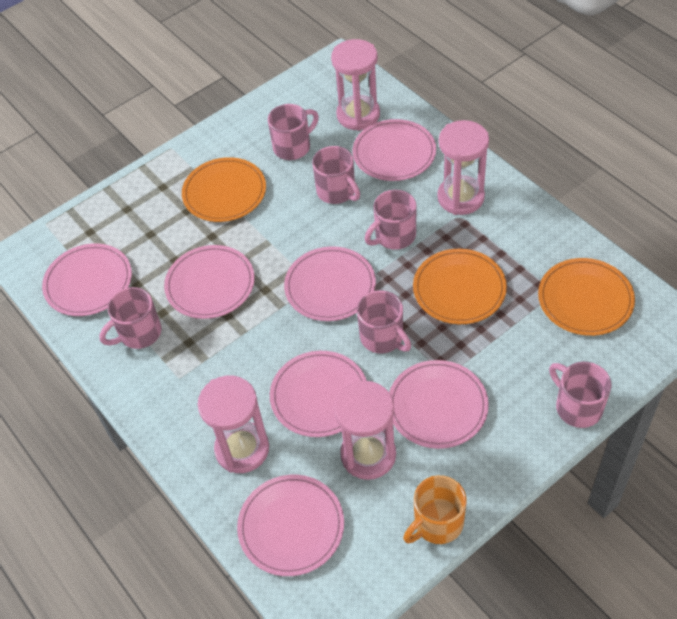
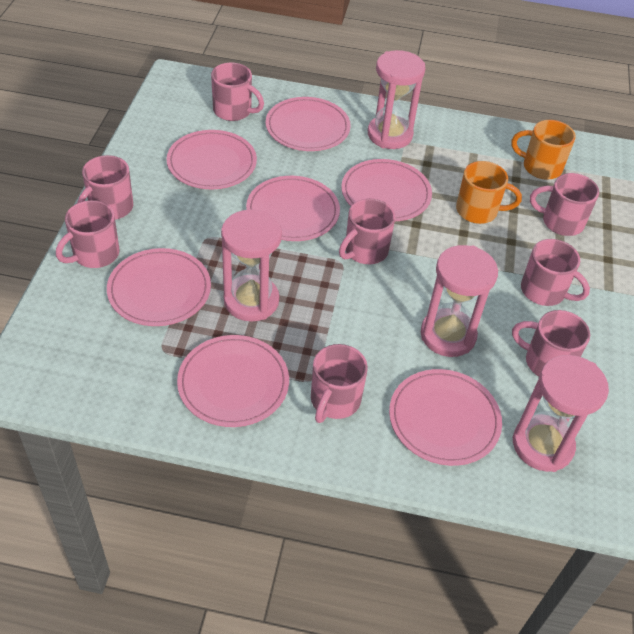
orange mug: [403,475,466,544] = 1 -> [456,161,522,224] [511,120,576,180] = 2
orange plate: [182,157,266,222] [413,249,507,324] [538,258,635,336] = 3 -> none = 0
pink mug: [99,287,161,349] [268,104,319,160] [312,146,360,204] [357,290,411,353] [365,190,417,250] [549,362,612,428] = 6 -> [56,200,120,268] [77,155,133,220] [211,62,264,121] [311,344,368,423] [339,199,395,264] [512,310,590,377] [521,239,590,306] [530,173,599,236] = 8

